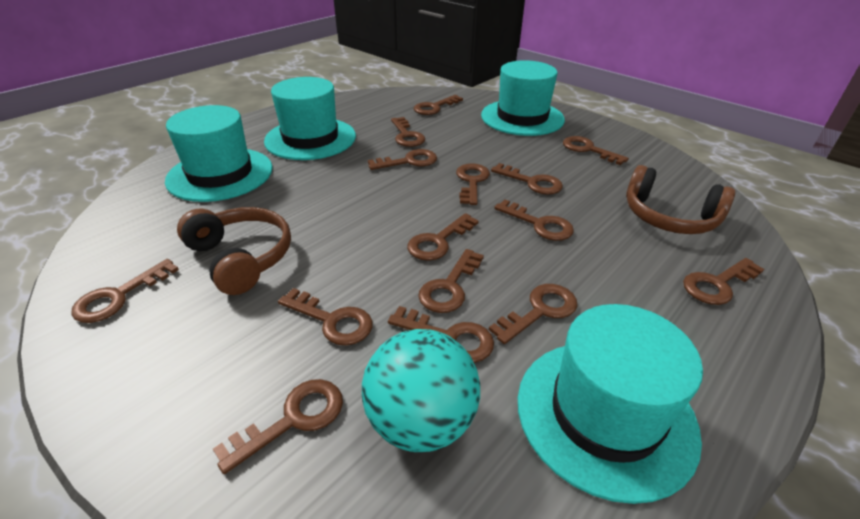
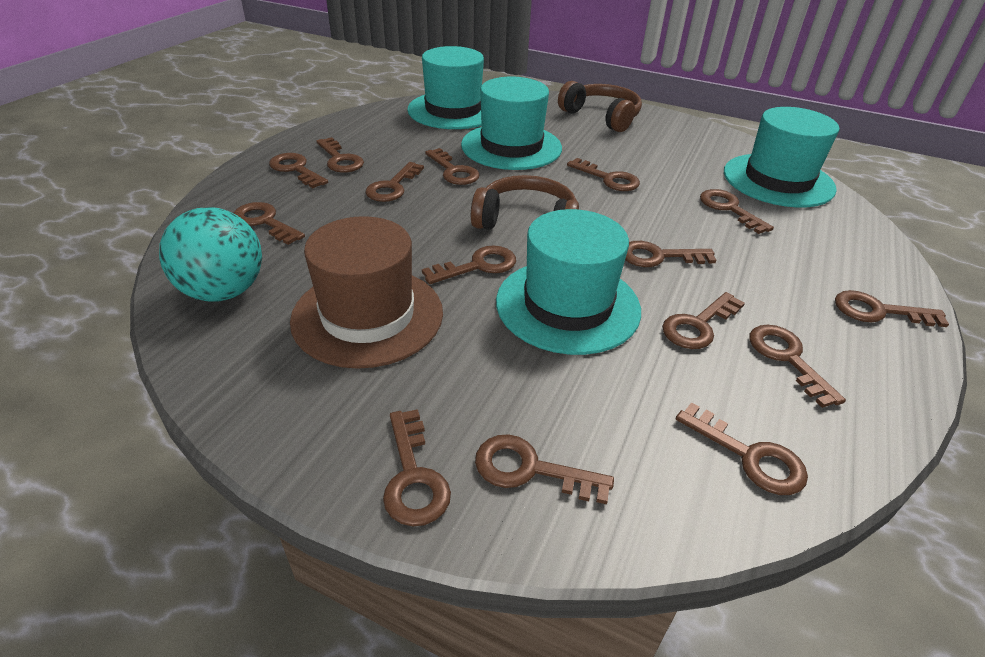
brown hat: none = 0 -> [290,216,443,369] = 1

